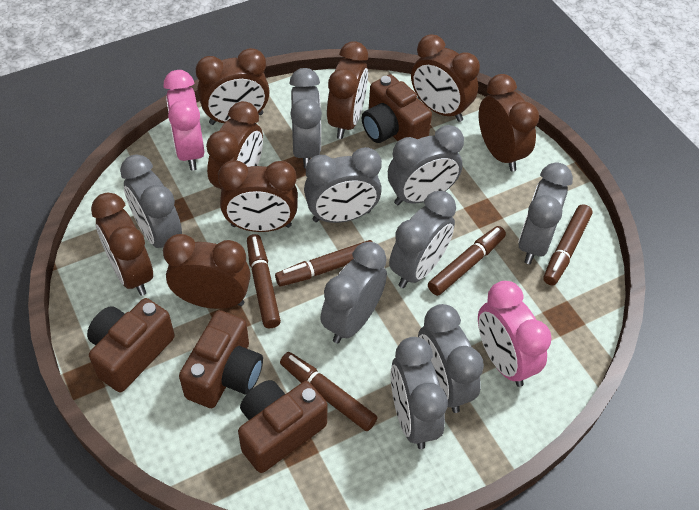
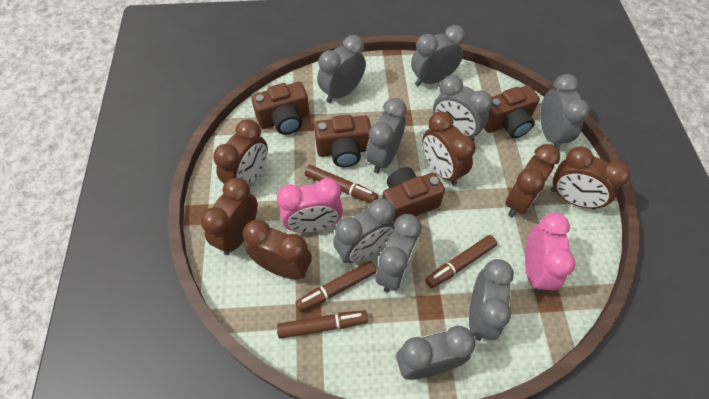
brown clock: [91,193,153,296] [163,234,251,309] [196,48,270,125] [206,101,263,189] [218,160,298,232] [327,41,368,139] [411,34,480,122] [479,74,539,171] = 8 -> [201,178,258,255] [213,119,268,186] [243,220,312,280] [422,111,475,186] [505,144,560,217] [551,146,630,210] = 6
brown marker: [247,234,281,328] [275,240,373,286] [280,352,378,431] [428,226,506,296] [543,204,593,285] = 5 -> [277,310,368,339] [296,261,377,312] [305,165,378,203] [425,235,497,288] = 4

